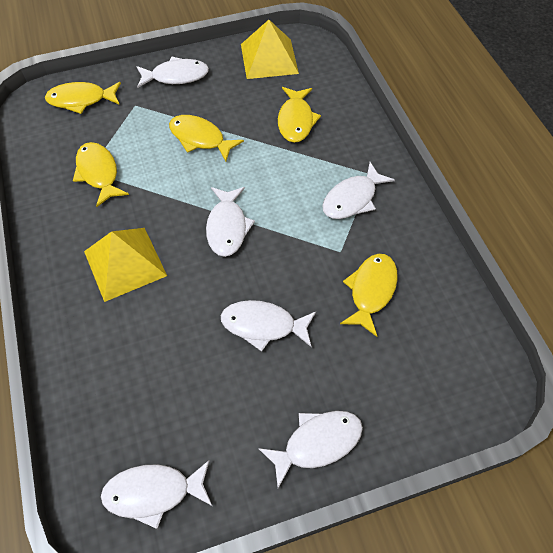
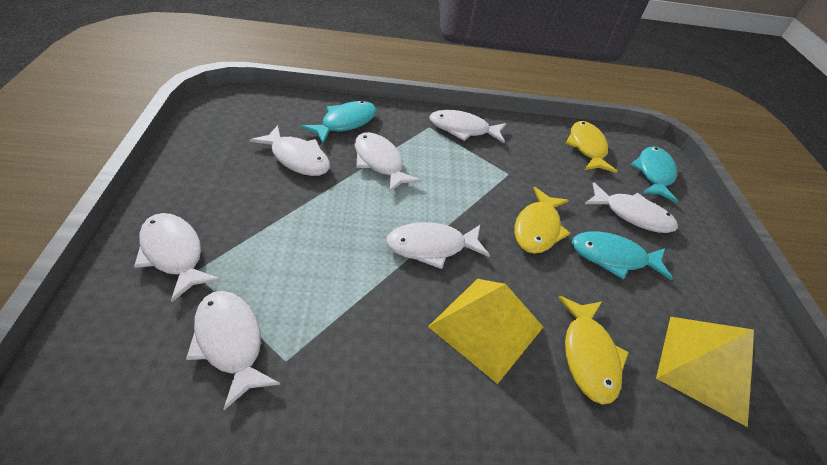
turquoise fish: none = 0 -> [301,101,376,144] [572,231,673,281] [631,146,678,203] = 3
white fish: [101,460,212,529] [136,57,209,88] [206,187,255,257] [221,300,316,352] [258,411,363,488] [322,162,395,219] = 6 -> [134,213,221,302] [186,291,280,410] [250,125,330,176] [354,132,421,193] [386,222,490,269] [429,110,506,143] [585,182,678,233] = 7
yellow fish: [45,82,121,114] [73,142,129,207] [169,115,244,161] [278,87,321,143] [340,254,398,337] = 5 -> [514,187,571,254] [558,296,629,405] [565,121,618,173] = 3

